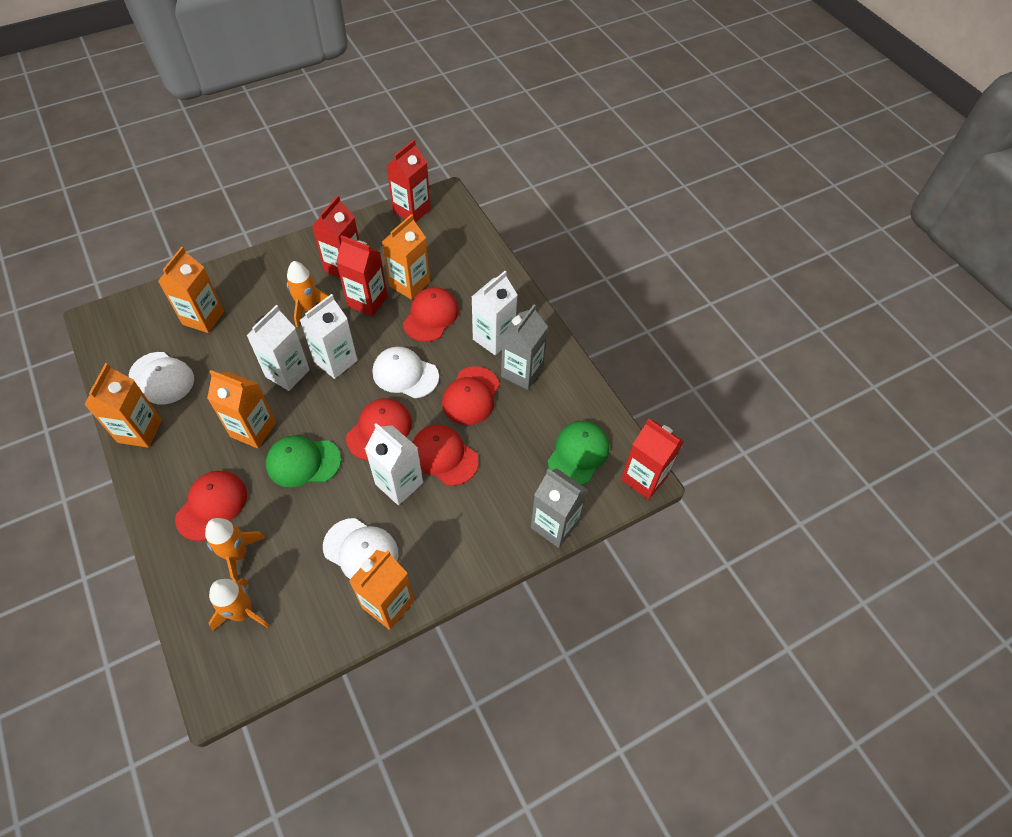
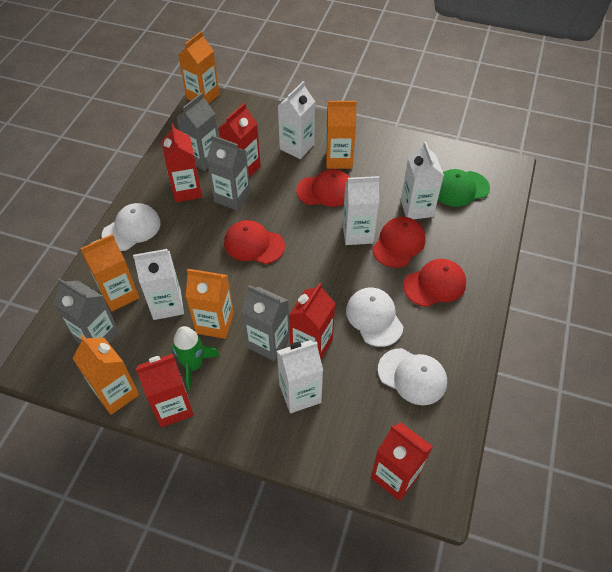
green cap: [266,435,341,488] [548,421,609,485] = 2 -> [438,169,490,207] = 1
green rocket: none = 0 -> [172,326,220,391] = 1
grey carton: [501,304,548,390] [531,468,588,548] = 2 -> [54,278,120,344] [176,93,218,171] [207,135,250,211] [241,285,290,361] = 4
orange rocket: [205,518,265,582] [209,578,270,631] [287,261,329,327] = 3 -> none = 0
red cap: [175,471,247,541] [346,398,412,461] [403,287,459,342] [412,425,479,486] [442,366,500,425] = 5 -> [224,220,285,264] [296,169,350,207] [372,217,426,268] [403,259,466,307] = 4
red carton: [312,195,359,278] [336,235,388,317] [386,140,431,222] [621,419,684,500] = 4 -> [136,354,194,428] [162,123,202,202] [218,103,261,177] [289,283,335,359] [371,422,433,501] = 5
white carton: [247,305,310,391] [300,294,358,379] [365,423,423,505] [472,271,517,355] = 4 -> [133,249,184,320] [277,340,323,413] [278,81,315,159] [343,176,379,245] [401,141,444,219] = 5

